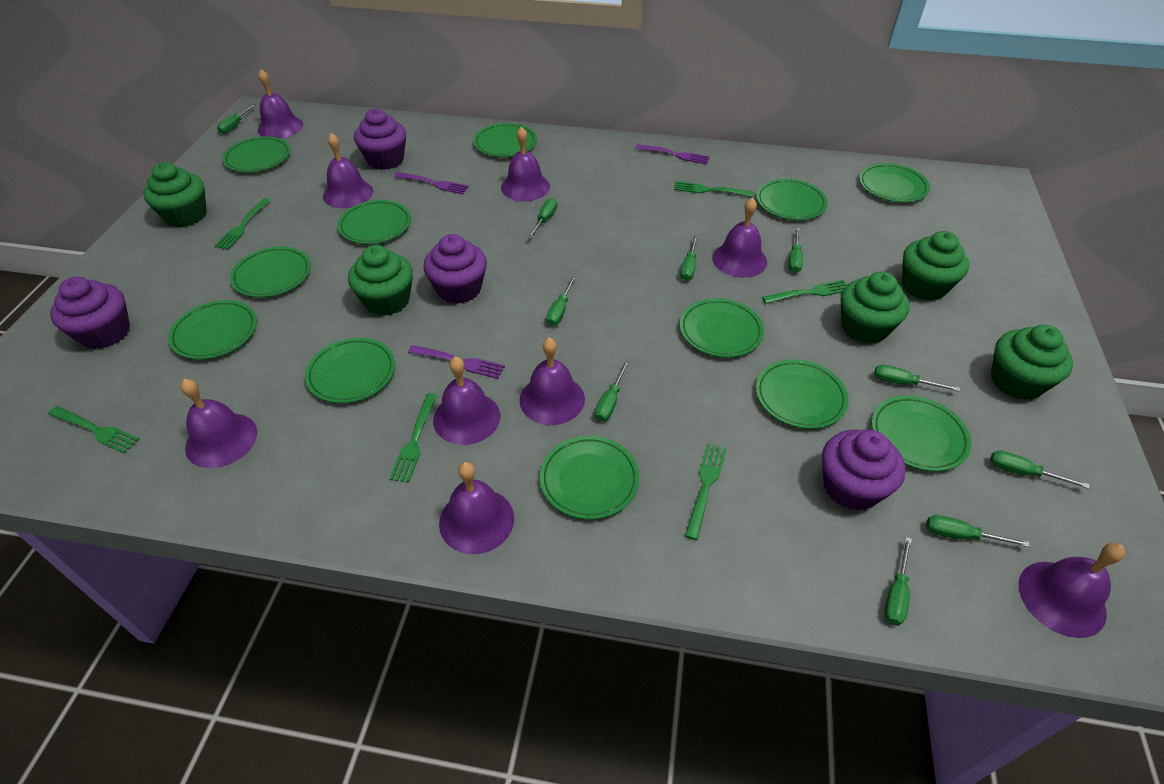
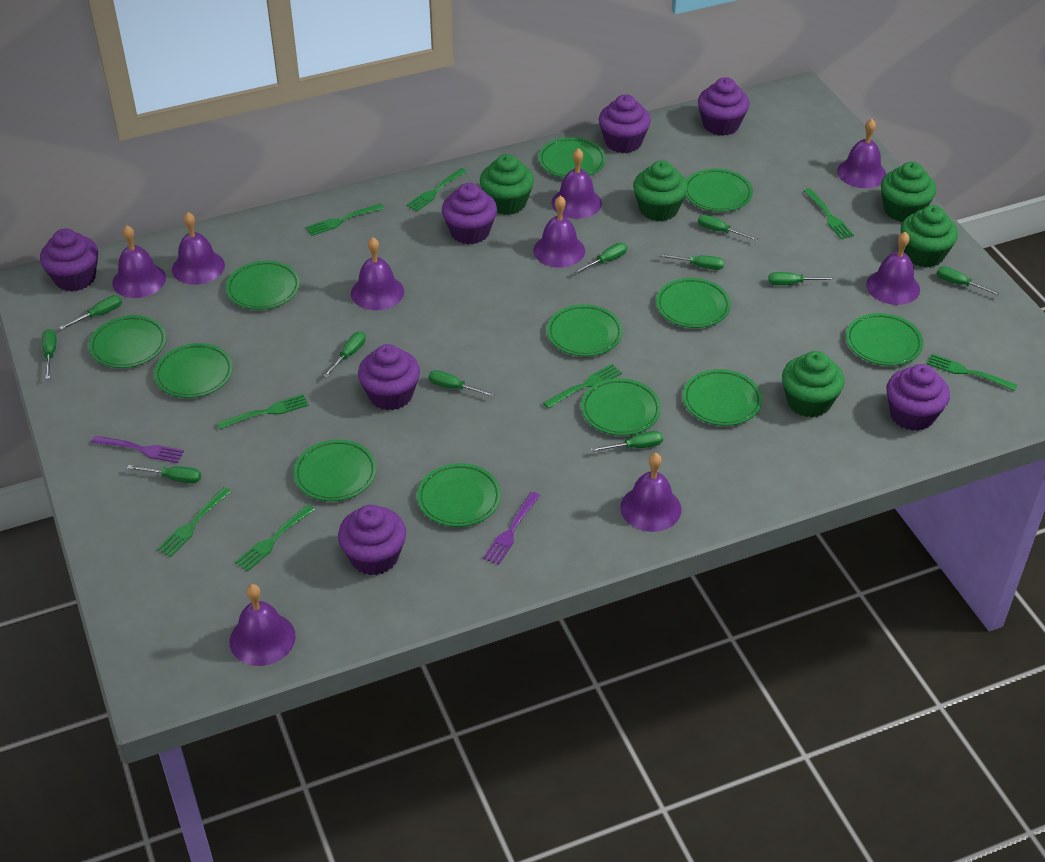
green fork: [48,406,140,454] [214,198,271,250] [389,393,438,483] [674,181,754,197] [685,444,727,540] [762,280,847,303] = 6 -> [157,487,232,557] [217,394,309,429] [235,505,315,572] [306,204,384,236] [406,168,467,211] [543,364,622,409] [804,188,854,239] [927,354,1018,391] = 8
green screwdriver: [217,104,256,134] [527,198,557,239] [546,276,576,326] [595,360,629,422] [680,235,698,281] [789,228,803,273] [874,365,960,392] [885,537,912,626] [926,515,1030,547] [990,451,1089,489] = 10 -> [42,329,56,379] [59,295,122,330] [127,465,201,483] [323,332,366,378] [429,370,495,397] [574,243,627,274] [591,431,663,452] [659,254,724,270] [698,214,758,240] [768,272,835,285] [937,266,1001,296] = 11
purple cupcake: [50,277,130,349] [354,109,406,170] [423,234,487,304] [822,430,906,511] = 4 -> [40,228,98,292] [338,505,406,575] [358,344,420,410] [442,183,497,244] [599,94,651,153] [698,77,749,136] [886,364,950,431] = 7
purple fork: [394,172,469,194] [408,345,505,379] [636,144,710,164] = 3 -> [91,436,184,463] [483,492,540,565] = 2

